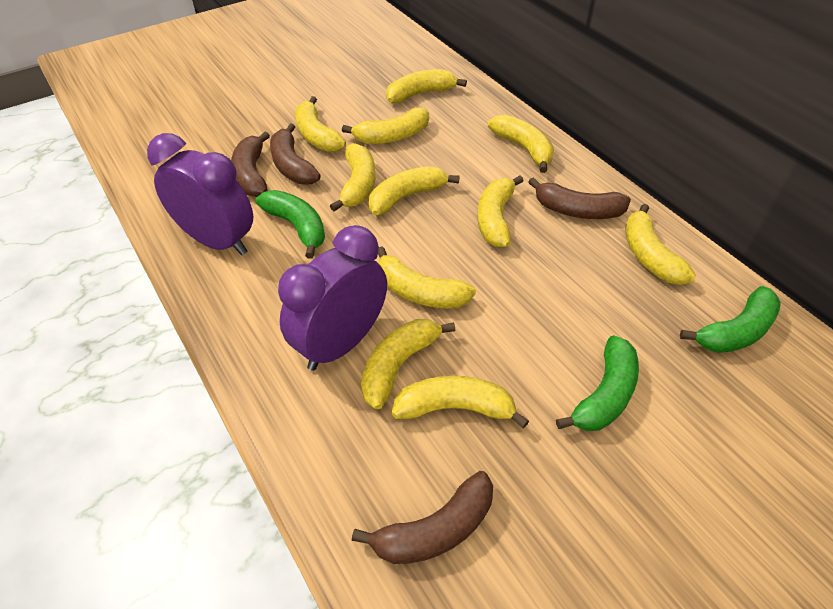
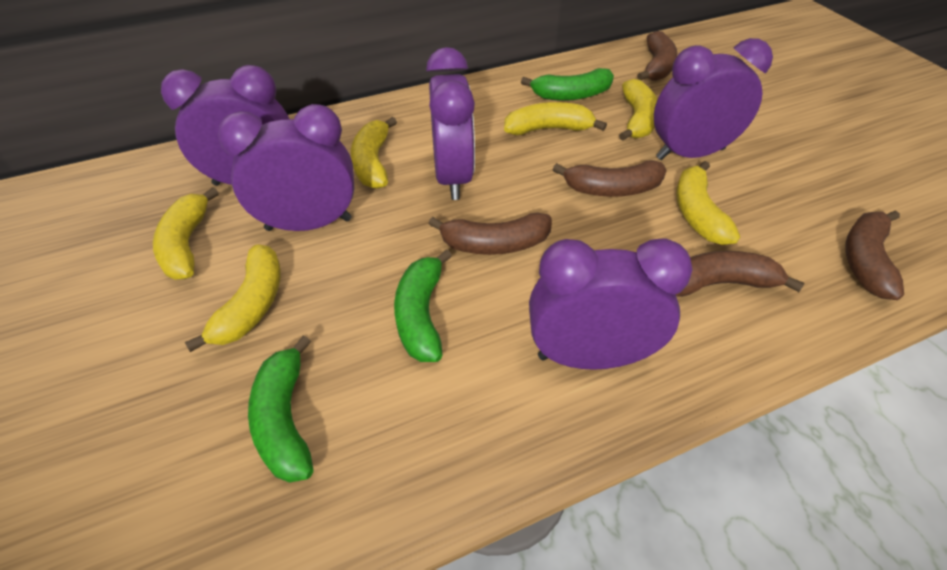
brown banana: [231,132,270,197] [270,123,321,184] [352,471,493,564] [528,177,631,219] = 4 -> [428,212,552,255] [553,160,667,197] [637,31,677,81] [676,251,804,297] [845,210,904,300] = 5
purple clock: [147,133,253,255] [278,225,387,371] = 2 -> [161,65,289,186] [218,104,355,231] [426,47,475,200] [529,238,693,370] [654,38,773,160] = 5
yellow banana: [295,96,346,152] [330,143,375,212] [342,108,429,144] [361,319,455,409] [369,166,460,215] [378,246,476,308] [386,69,467,103] [392,376,529,428] [478,175,524,247] [488,115,554,173] [625,204,696,285] = 11 -> [153,187,219,280] [185,244,281,352] [351,117,397,189] [504,102,607,135] [619,79,658,141] [676,161,740,245] = 6

